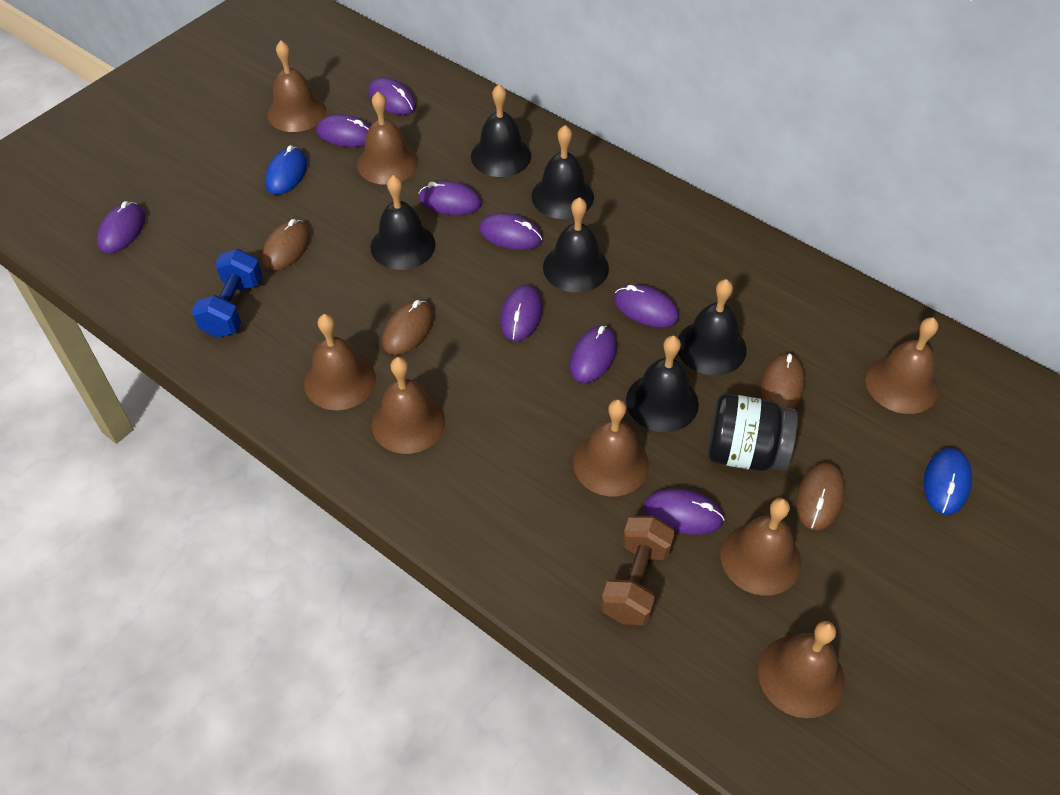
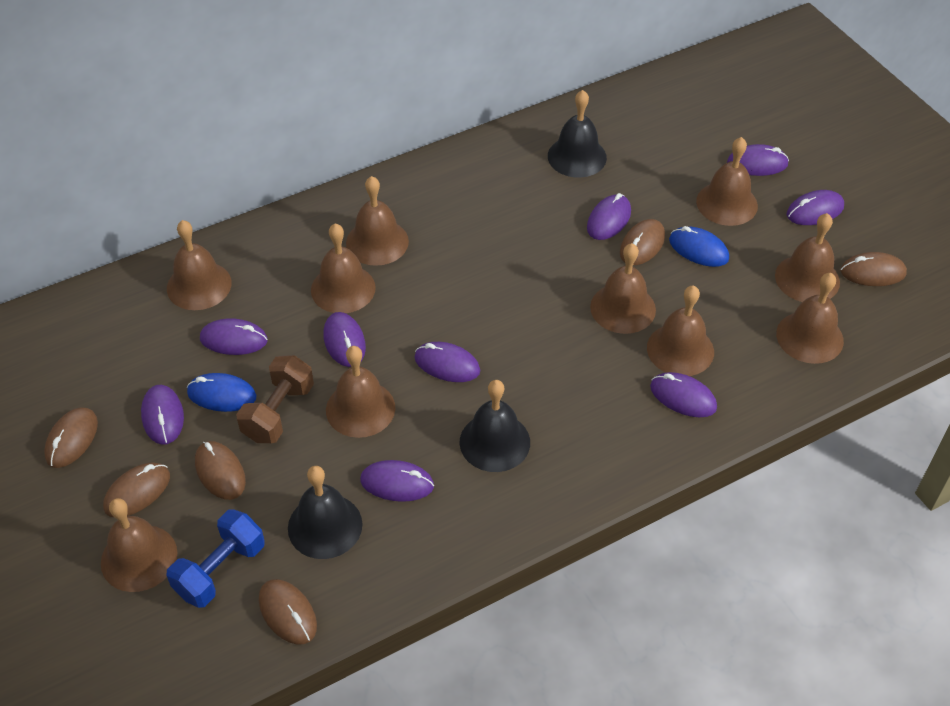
black bell: [370,175,436,270] [471,84,531,177] [532,125,594,219] [543,197,609,293] [626,336,699,432] [678,279,747,375] = 6 -> [288,466,362,559] [459,380,530,472] [548,90,607,178] = 3
black jar: [708,394,798,471] = 1 -> none = 0
brown bell: [267,40,326,132] [304,314,376,410] [357,91,418,185] [372,357,445,454] [573,399,649,496] [721,498,801,596] [758,621,845,718] [866,317,939,414] = 8 -> [101,498,178,592] [167,220,232,310] [311,223,376,313] [326,346,395,438] [346,176,409,266] [590,243,656,334] [647,285,714,376] [696,137,758,226] [775,213,840,302] [776,273,844,364] = 10
brown mouse: [262,219,311,271] [382,300,434,355] [761,353,805,409] [796,463,845,531] = 4 -> [44,407,98,468] [103,462,170,517] [195,441,246,500] [259,579,317,644] [620,219,665,265] [840,252,907,286] = 6

